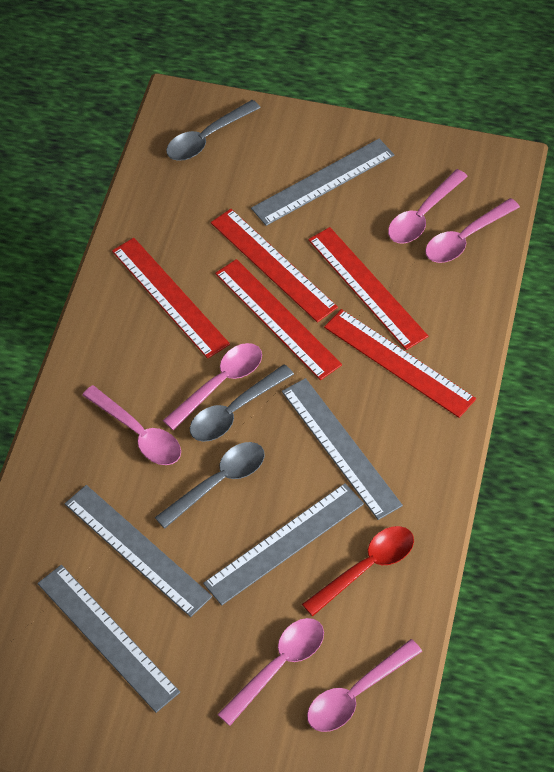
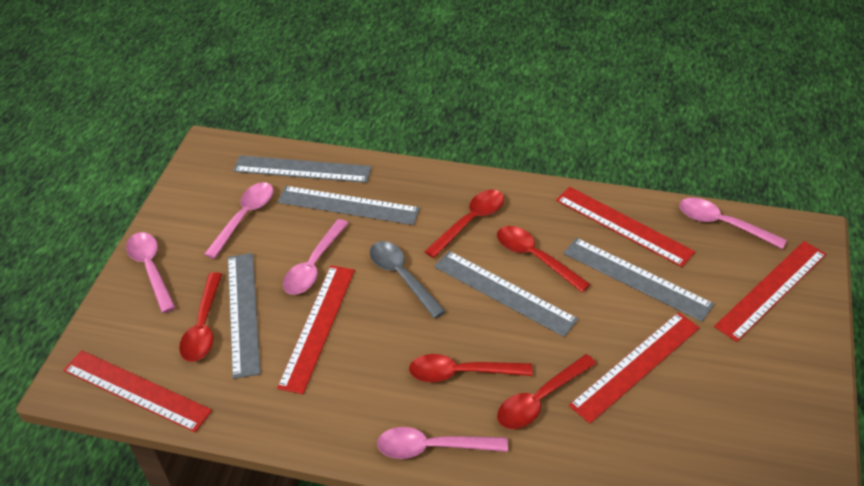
grey spoon: [155,442,265,529] [166,100,261,161] [190,364,294,442] = 3 -> [370,241,446,319] = 1
pink spoon: [82,385,181,465] [163,343,262,430] [217,618,324,726] [307,639,422,732] [388,169,468,244] [425,198,520,263] = 6 -> [126,232,176,313] [204,182,273,259] [283,219,349,295] [377,427,508,459] [679,198,787,249] = 5
red spoon: [302,526,414,616] = 1 -> [179,272,222,362] [409,354,533,382] [424,190,504,258] [497,226,590,292] [497,354,596,429] = 5

